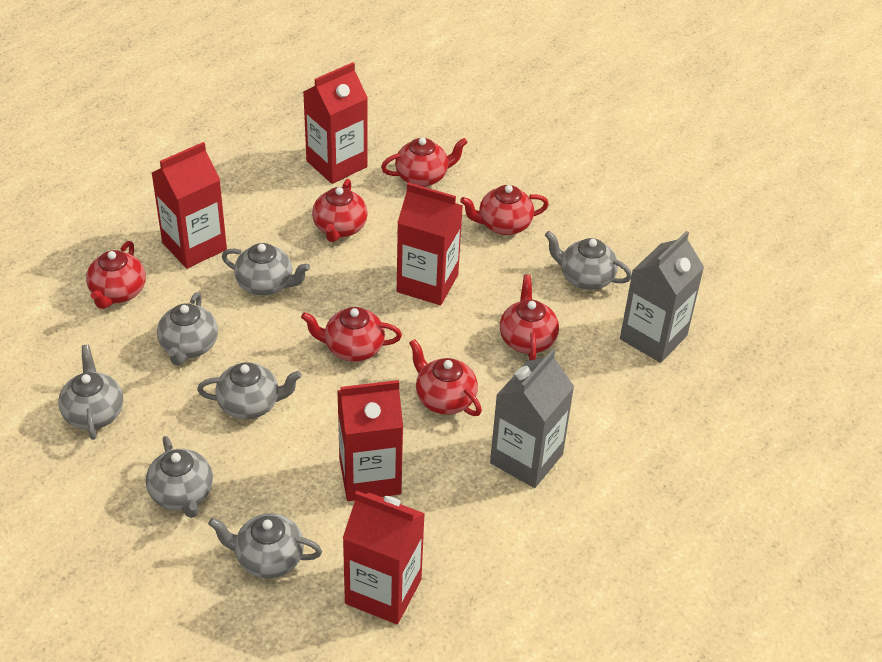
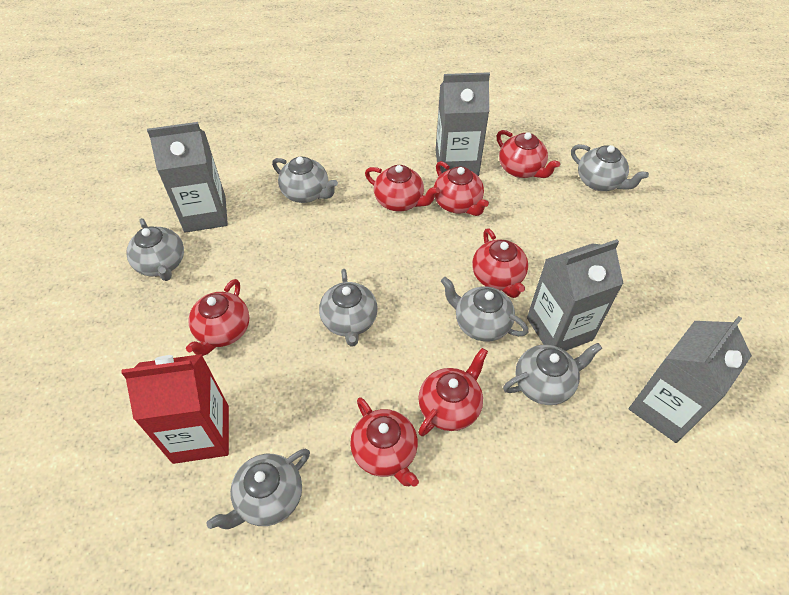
grey carton: [490,349,574,488] [620,231,704,363] = 2 -> [147,122,228,233] [436,72,490,176] [527,239,624,351] [629,316,752,443] = 4
red carton: [152,142,227,269] [303,62,368,184] [337,380,403,501] [343,491,425,624] [397,182,463,305] = 5 -> [121,354,229,464] = 1

